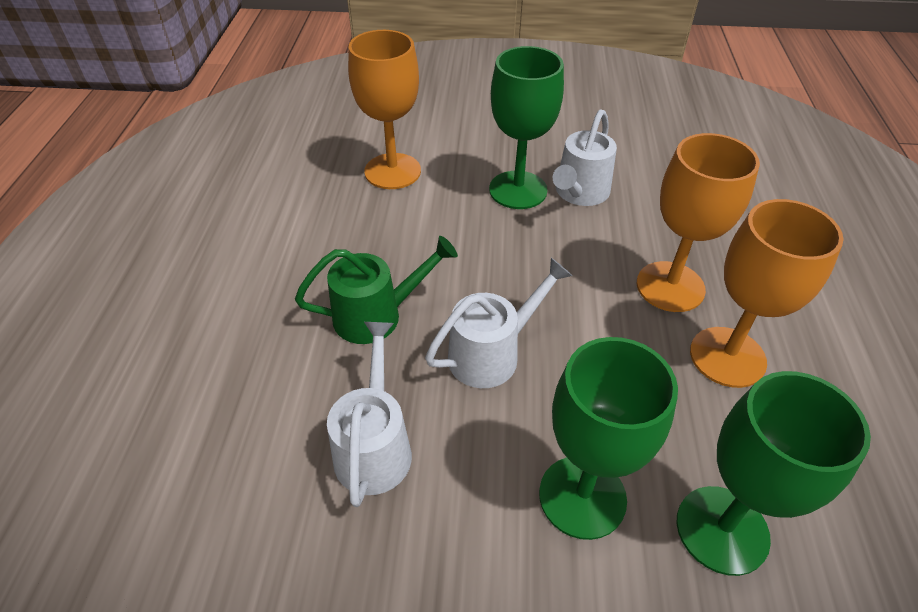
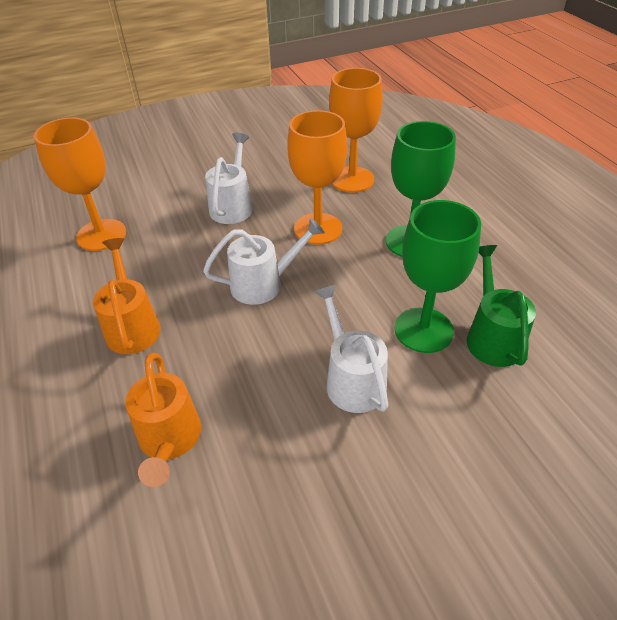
green goblet: [489,46,564,209] [539,337,678,540] [677,371,871,576] = 3 -> [386,121,456,257] [394,200,481,353] = 2
orange watering can: none = 0 -> [93,238,161,354] [125,353,201,487] = 2

